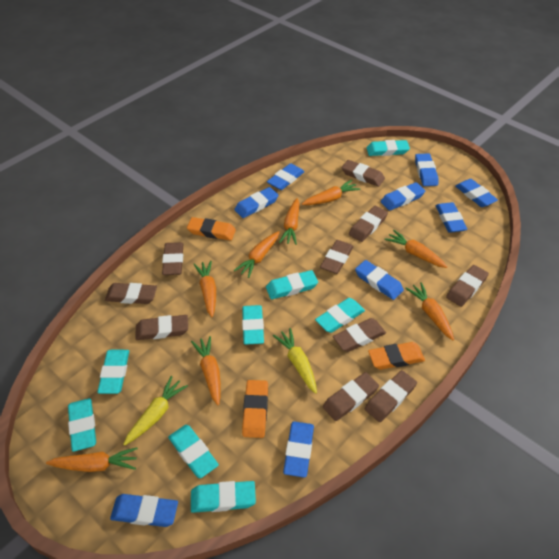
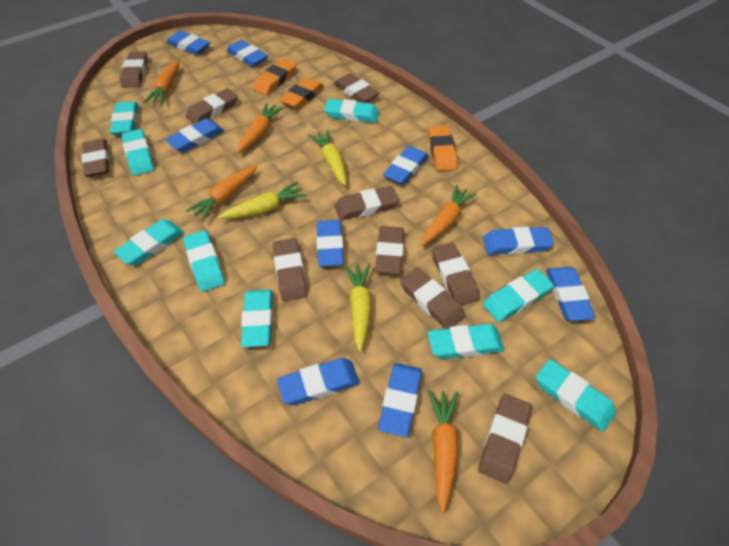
orange carrot: [46,447,138,472] [191,336,221,406] [193,261,216,317] [234,231,280,278] [279,198,300,245] [302,180,360,205] [384,230,448,268] [405,282,454,341] = 8 -> [144,60,179,104] [186,165,257,221] [236,103,284,153] [421,185,477,246] [428,390,458,513] = 5
turquoise eraser: [68,398,96,452] [97,350,129,394] [168,425,219,478] [191,481,256,513] [242,305,264,345] [266,270,318,299] [315,298,365,333] [367,140,410,156] = 8 -> [110,101,138,135] [114,219,184,265] [122,129,154,176] [183,230,225,292] [241,290,273,347] [324,99,379,123] [428,324,504,359] [483,269,554,322] [536,359,616,432] = 9
yellow carrot: [123,376,188,446] [273,328,317,394] = 2 -> [218,181,306,219] [309,130,347,186] [345,264,372,351] = 3

